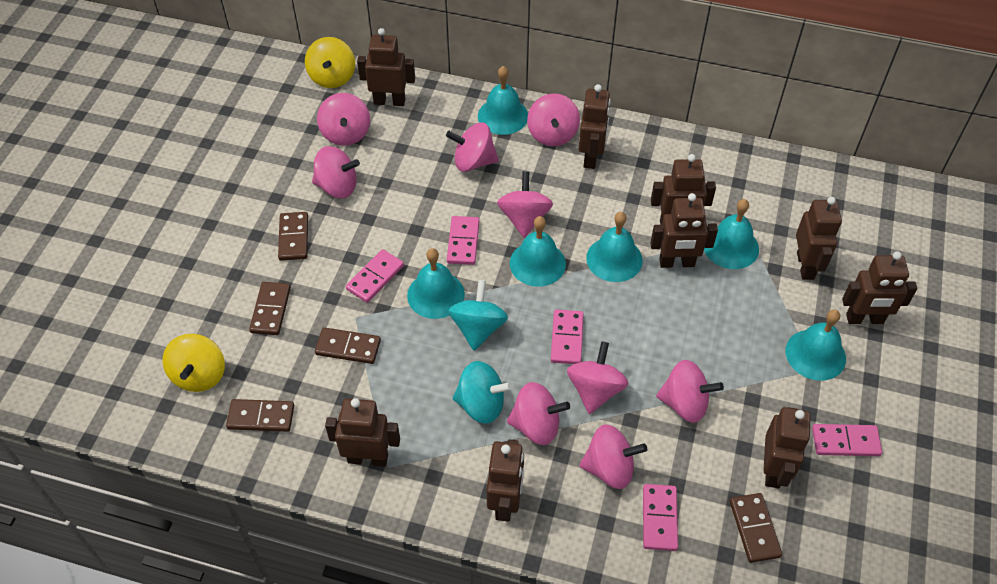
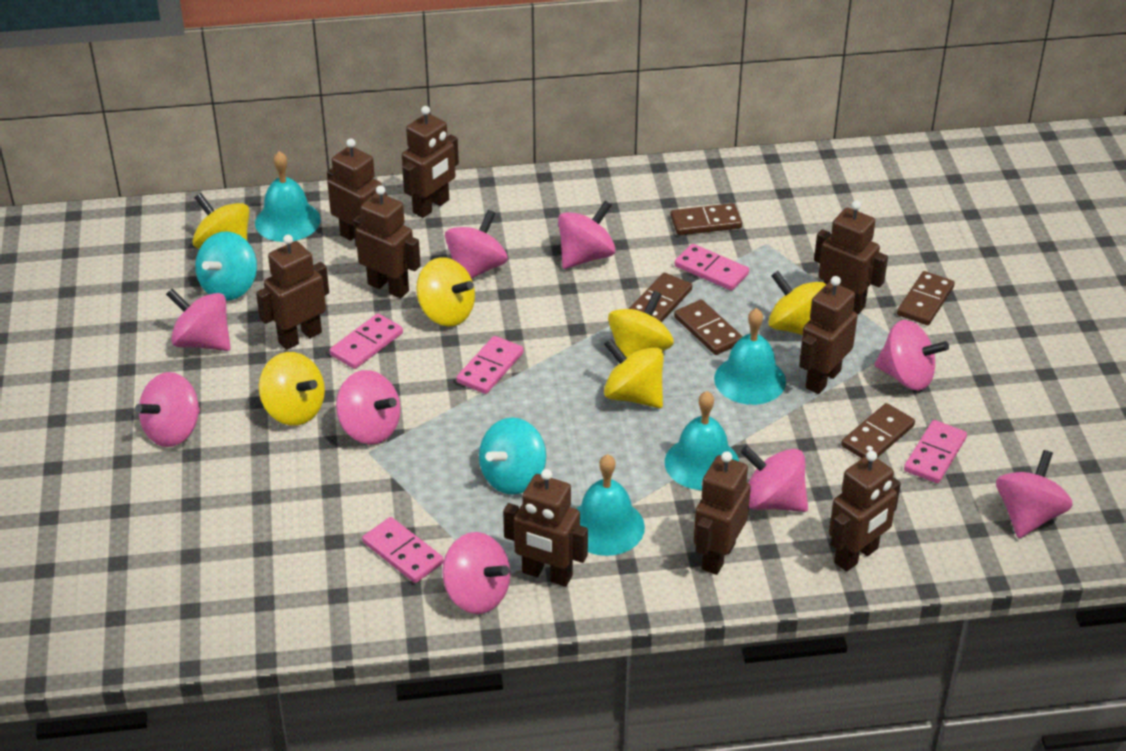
turquoise bell: [407,248,465,319] [478,66,528,135] [510,216,566,287] [586,212,643,282] [704,199,759,269] [786,310,846,381] = 6 -> [255,151,321,242] [576,454,645,556] [665,391,739,490] [714,308,786,405] = 4
yellow spinning top: [163,334,225,392] [305,37,355,88] = 2 -> [192,193,250,249] [259,352,325,426] [416,257,475,326] [604,338,664,408] [608,291,674,358] [768,271,826,335] = 6

